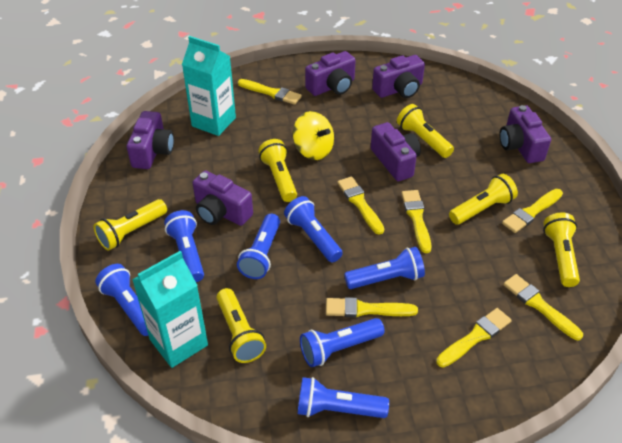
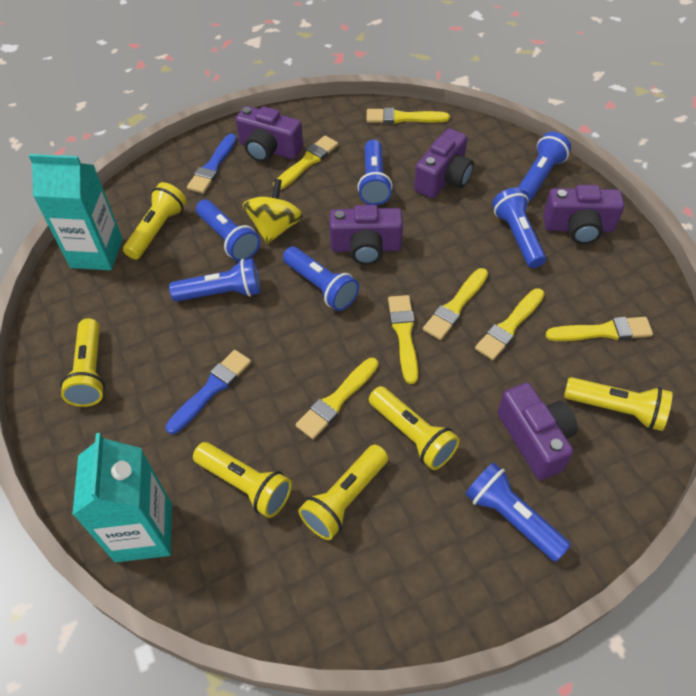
blue brush: none = 0 -> [166,350,251,434] [187,134,237,194] = 2
purple camera: [127,111,174,169] [192,170,253,226] [305,51,356,96] [371,122,421,181] [372,55,425,98] [499,105,551,163] = 6 -> [236,106,303,162] [330,205,403,265] [414,128,474,198] [498,383,578,480] [543,185,624,244] = 5

